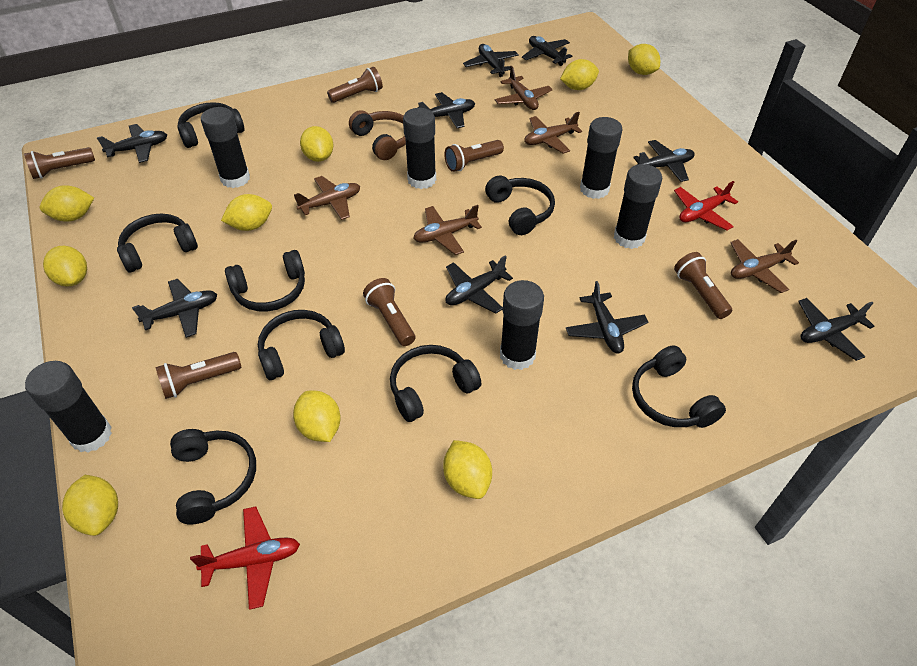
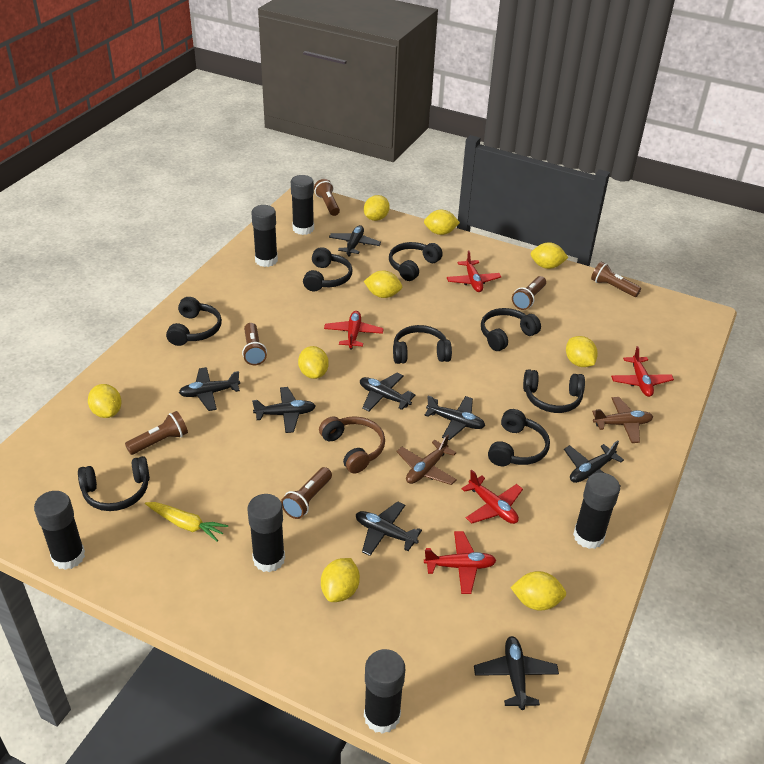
black plane: [97,124,167,163] [132,279,217,338] [417,92,475,128] [445,255,513,314] [463,44,519,77] [522,36,572,66] [566,281,648,354] [633,140,695,182] [798,298,874,361] = 9 -> [179,367,240,411] [252,387,316,433] [329,225,381,257] [356,501,422,556] [360,373,416,411] [424,396,485,440] [474,636,559,710] [564,441,624,487] = 8
brown plane: [294,176,360,220] [413,205,482,255] [495,66,553,110] [524,112,582,154] [730,239,799,293] = 5 -> [396,434,457,485] [592,397,653,443] = 2
red plane: [190,506,300,610] [674,181,738,230] = 2 -> [324,311,384,350] [424,531,496,594] [447,250,501,292] [461,470,523,524] [611,346,674,397] = 5
yellow carrot: none = 0 -> [145,502,228,542] = 1

